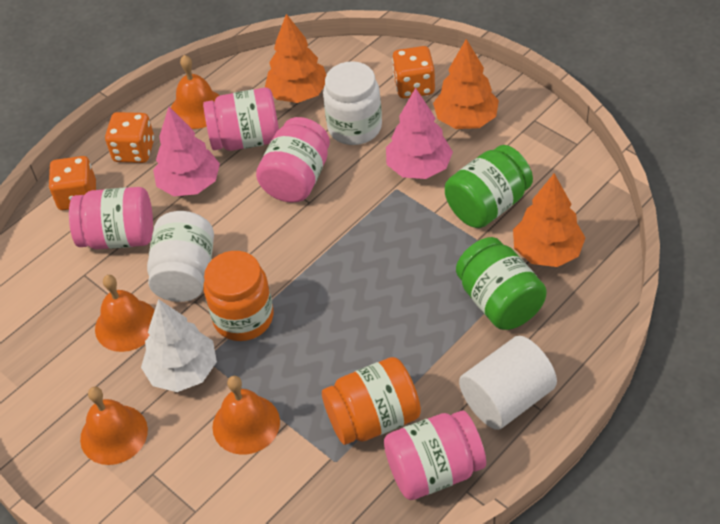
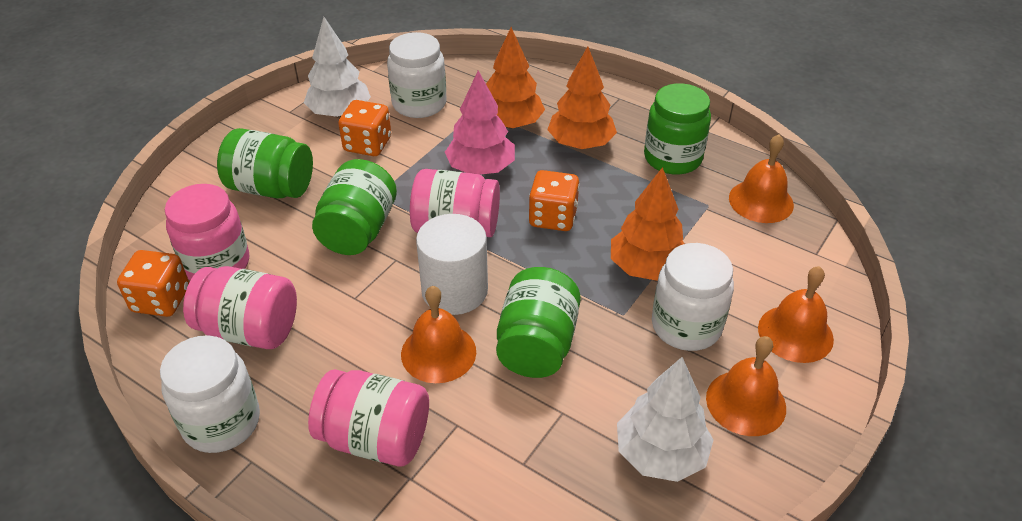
green jar: [445,145,533,228] [456,237,547,330] = 2 -> [217,128,313,198] [312,159,397,255] [496,267,581,378] [644,83,711,175] = 4
orange jar: [204,251,274,341] [322,357,421,445] = 2 -> none = 0
pink tree: [153,107,220,196] [386,88,453,179] = 2 -> [445,71,515,175] = 1
white jar: [147,211,214,302] [323,61,382,145] = 2 -> [160,335,260,453] [387,32,447,118] [652,243,734,351] = 3
white tree: [141,299,217,392] = 1 -> [304,17,371,118] [617,357,713,482] = 2

